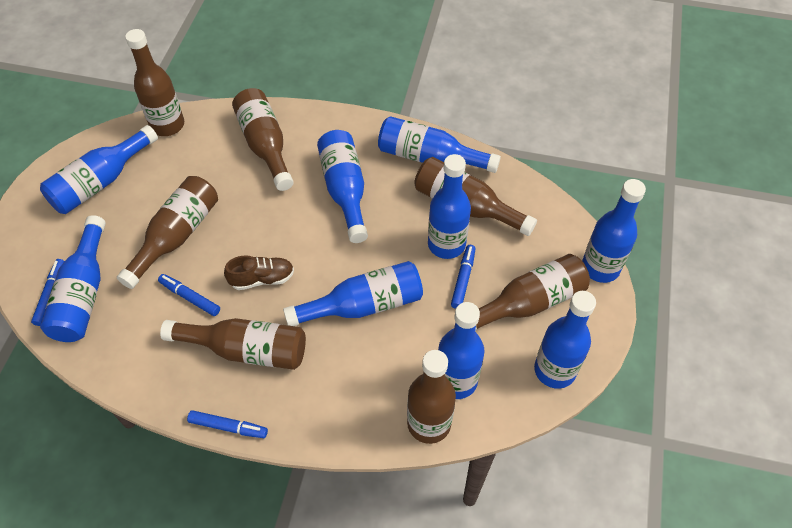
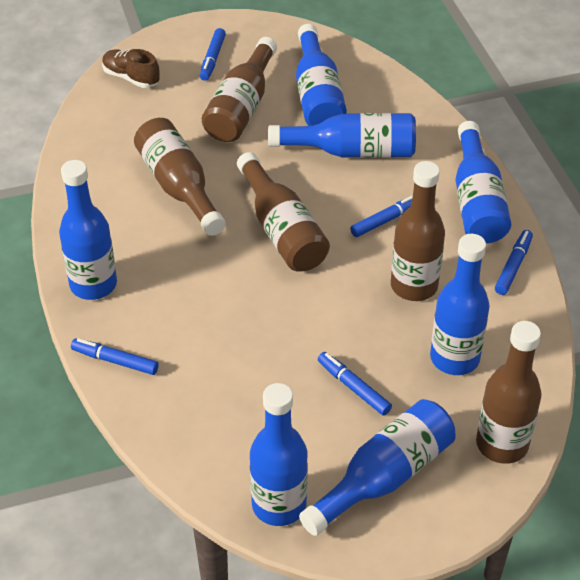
blue bottle: [40,125,158,214] [40,215,106,342] [283,261,423,326] [317,130,368,243] [378,116,501,173] [428,154,471,259] [438,302,485,399] [534,291,596,389] [582,179,646,283] = 9 -> [59,160,117,300] [250,383,308,526] [268,113,416,158] [296,24,347,126] [299,399,456,536] [430,234,490,375] [456,121,511,243] = 7
blue marker: [31,259,65,326] [158,274,220,316] [187,410,268,438] [451,245,475,309] = 4 -> [71,338,159,375] [200,28,226,81] [318,352,392,416] [350,195,413,237] [495,230,533,295] = 5
brown bottle: [117,176,218,289] [125,29,184,136] [160,318,306,370] [232,88,294,191] [407,350,456,444] [414,157,537,236] [475,254,590,331] = 7 -> [134,118,226,236] [202,37,277,142] [237,152,330,271] [391,161,445,301] [476,321,542,464] = 5

